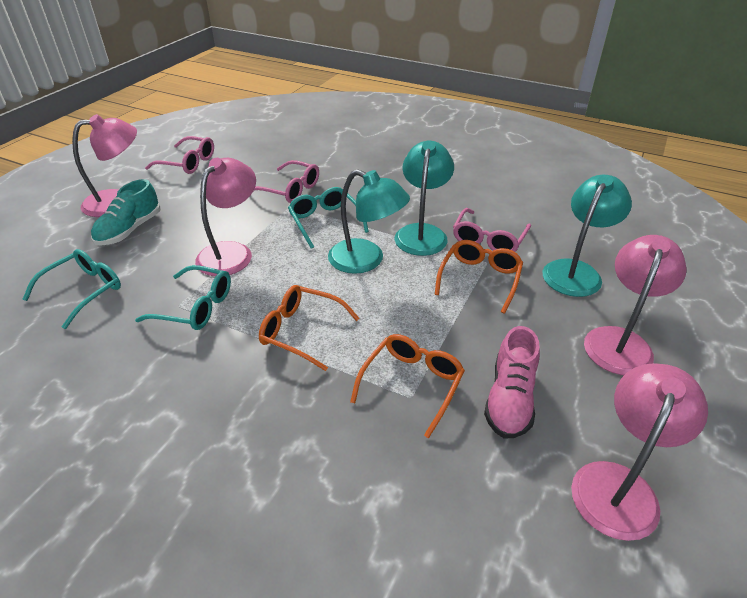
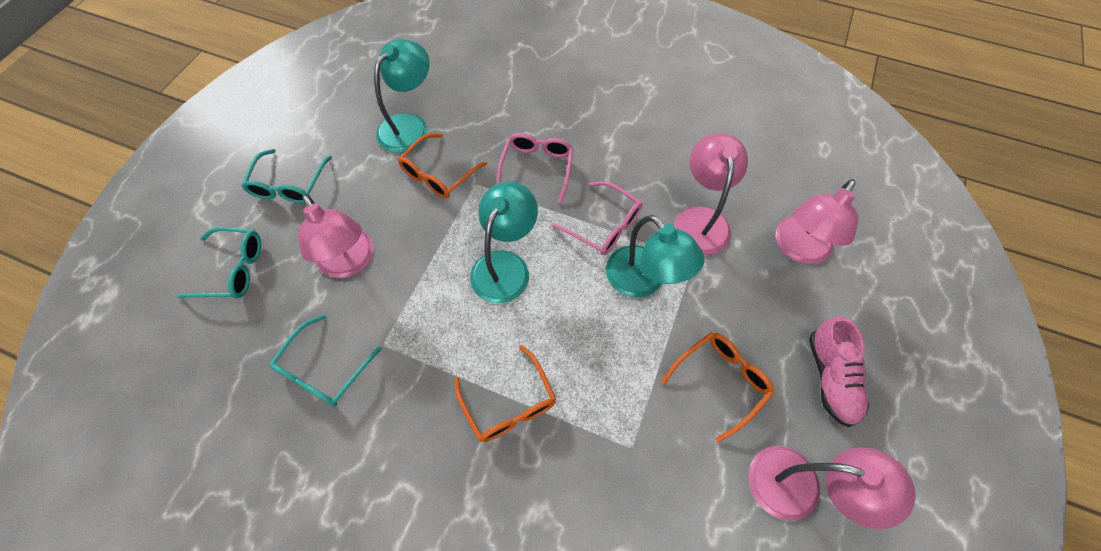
pink glasses: [145,136,214,174] [254,160,319,203] [453,208,531,252] = 3 -> [497,133,574,204] [552,181,642,255] = 2
turquoise shoe: [91,179,161,246] = 1 -> none = 0

